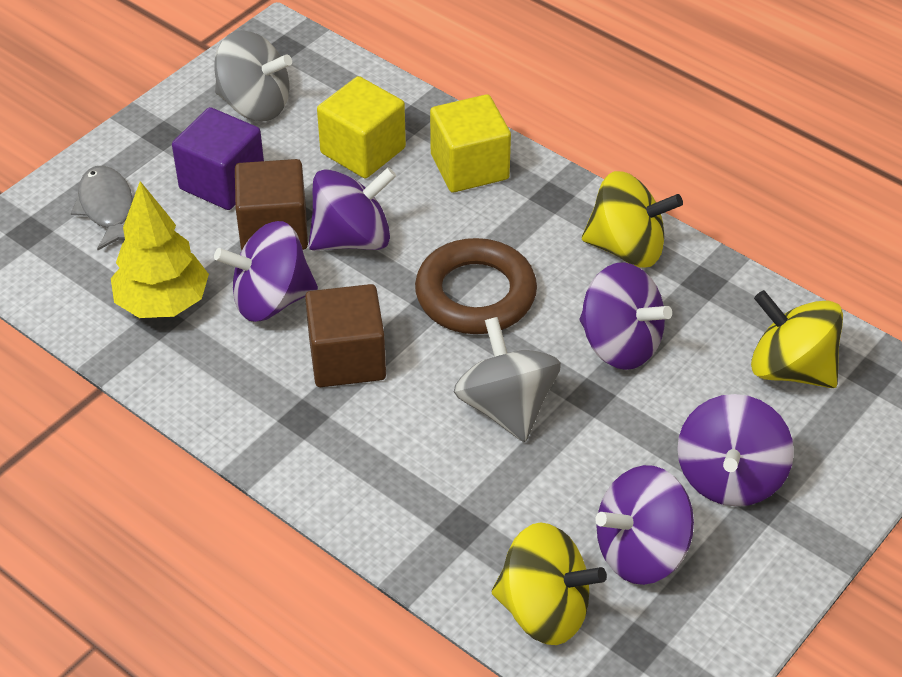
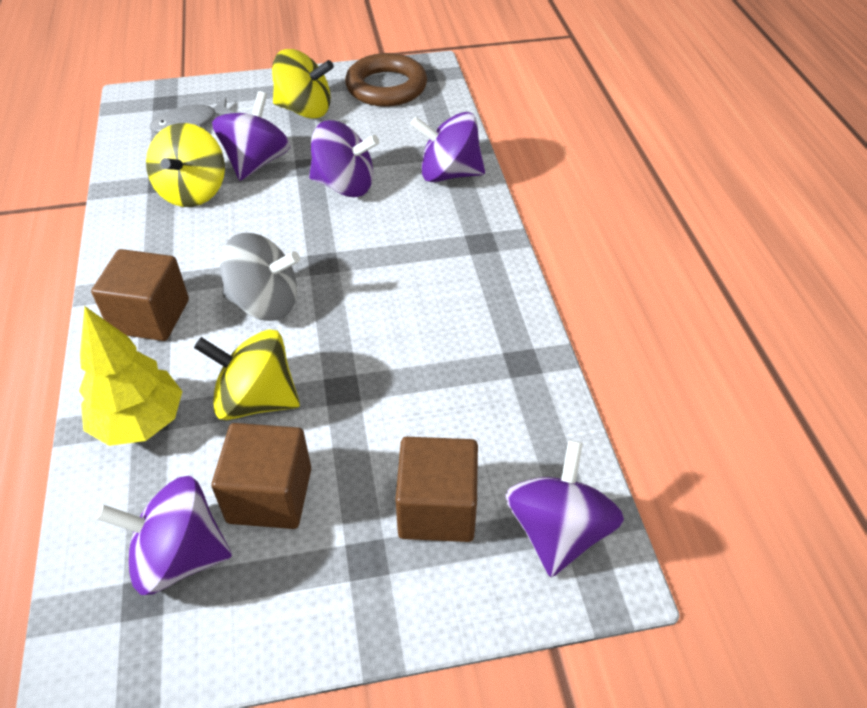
brown cube: [235,159,308,250] [305,284,386,387] = 2 -> [91,249,189,341] [211,423,311,529] [395,437,478,542] = 3
grey spinning top: [214,30,292,121] [454,317,561,442] = 2 -> [220,233,300,321] = 1
purple cube: [172,107,264,210] = 1 -> none = 0
yellow cube: [317,76,406,178] [430,94,511,193] = 2 -> none = 0

